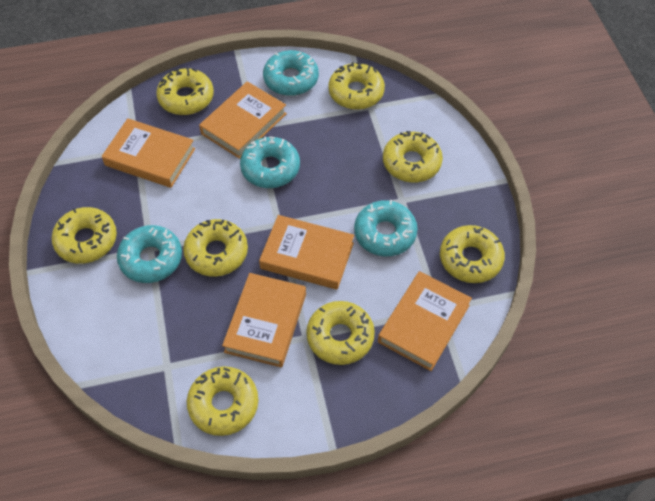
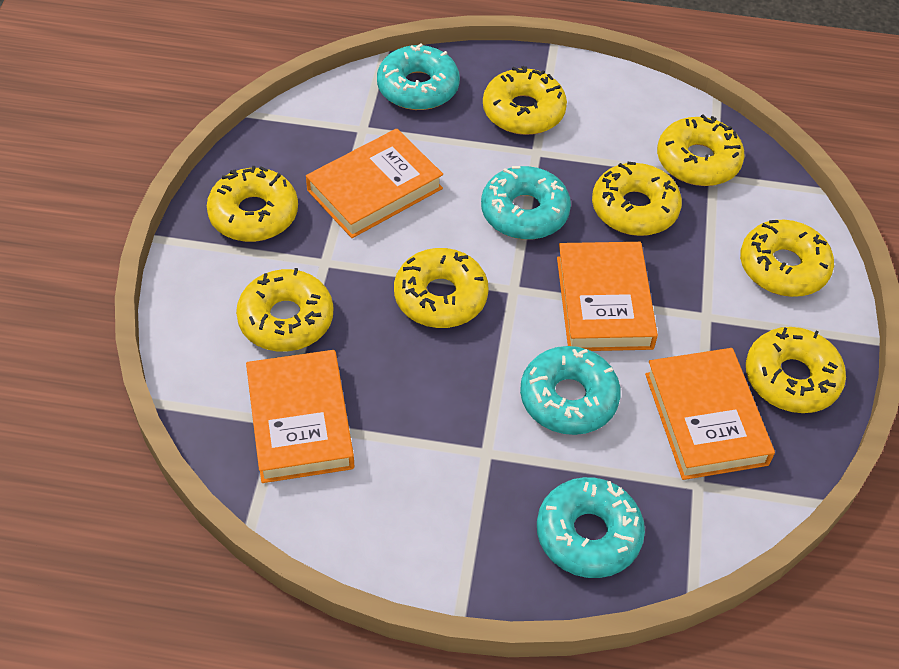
orange book: [102,118,195,188] [199,81,287,159] [222,273,306,368] [259,215,354,290] [378,271,472,371] = 5 -> [246,350,354,483] [306,128,443,238] [557,242,658,351] [645,348,775,480] = 4

